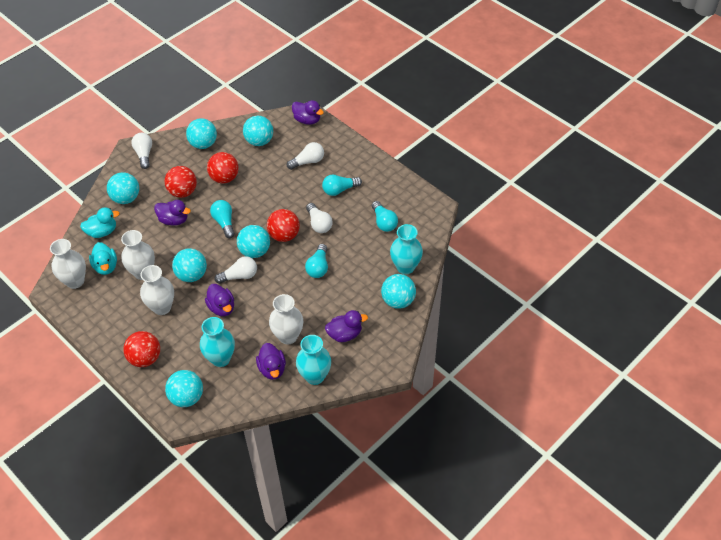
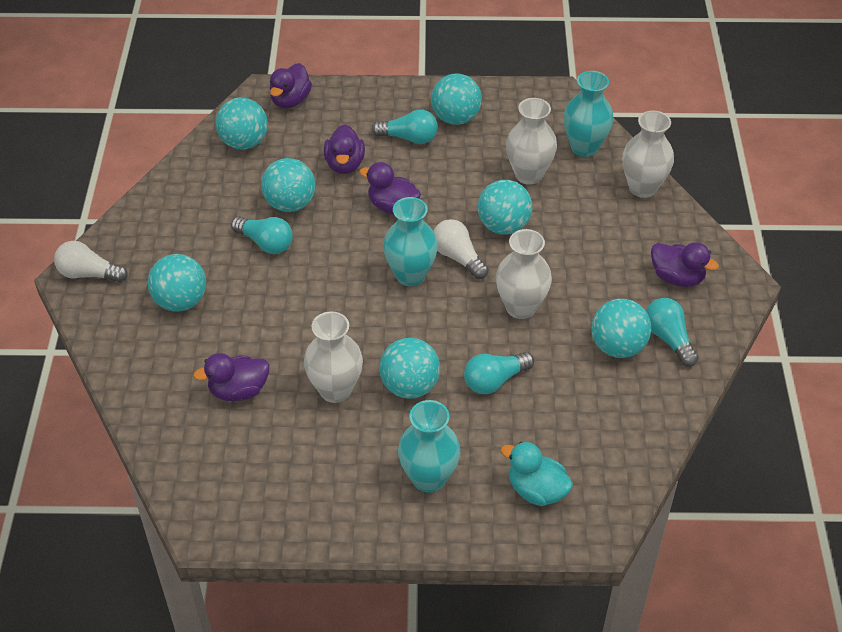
red ball: [123,331,160,367] [165,166,197,198] [207,152,239,184] [267,209,300,242] = 4 -> none = 0
turquoise duck: [80,207,120,238] [89,242,117,275] = 2 -> [501,442,573,506] = 1
white light bulb: [131,133,152,169] [214,256,257,284] [287,142,324,170] [306,203,333,233] = 4 -> [54,241,128,283] [433,219,488,279] = 2

